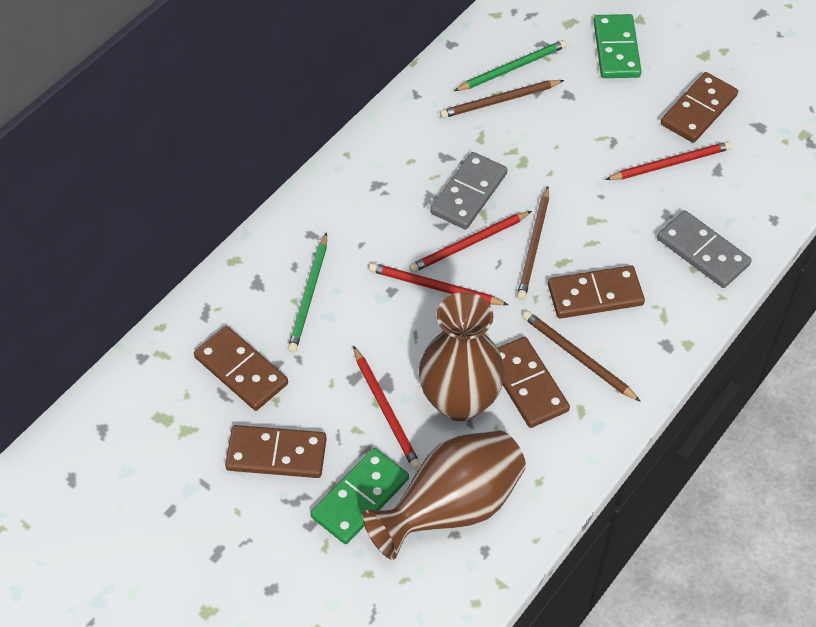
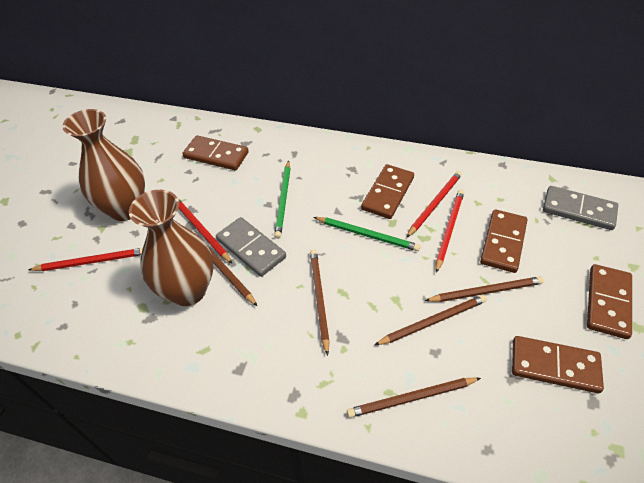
brown pencil: [440,80,564,118] [517,186,549,300] [522,311,641,402] = 3 -> [194,232,257,306] [310,249,330,356] [347,378,481,418] [375,295,487,345] [425,276,544,302] = 5
green domino: [310,448,409,544] [594,14,642,78] = 2 -> none = 0

